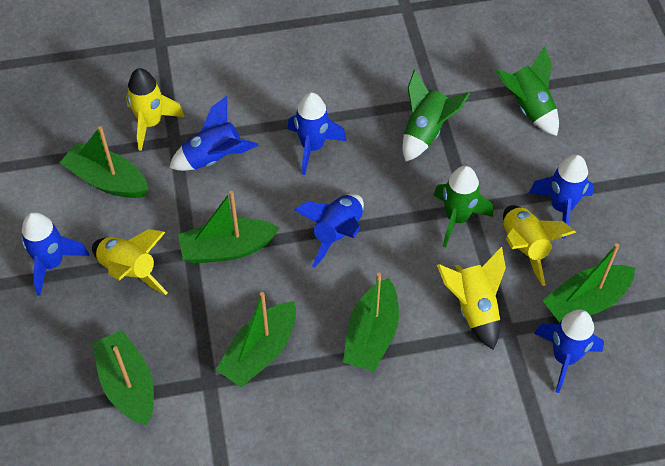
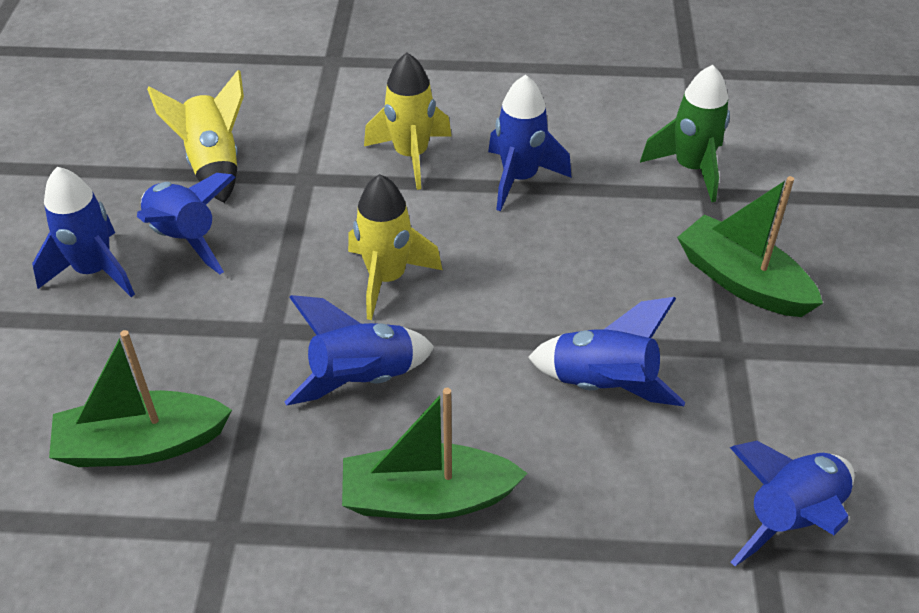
green boat: [60,126,148,198] [92,330,154,425] [178,191,279,264] [215,292,296,387] [343,273,399,371] [542,243,635,323] = 6 -> [49,330,232,467] [342,388,528,520] [677,176,823,317] = 3
green rocket: [403,70,470,162] [433,166,493,247] [496,46,559,136] = 3 -> [640,65,730,202] = 1
yellow rocket: [92,229,168,295] [126,68,185,151] [437,247,506,350] [503,205,576,286] = 4 -> [147,70,244,203] [348,174,442,320] [364,53,452,190] = 3

